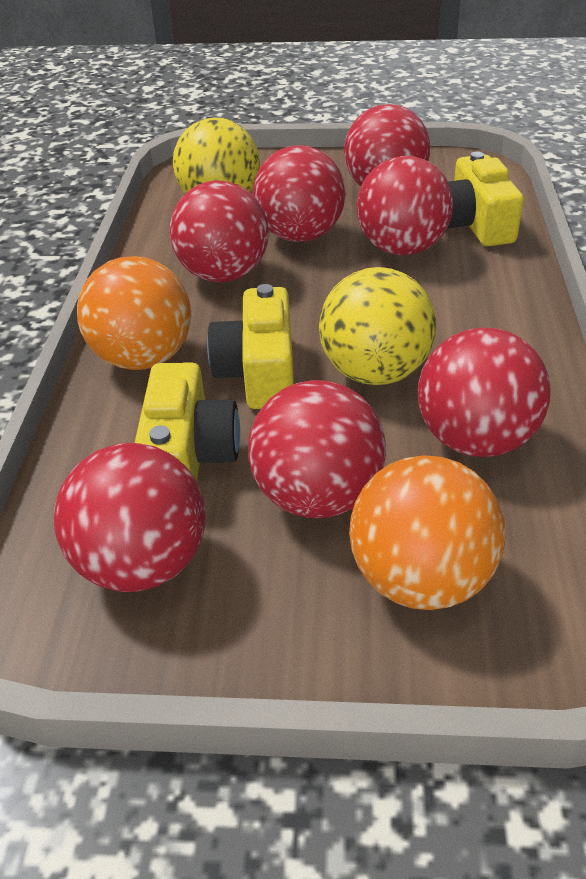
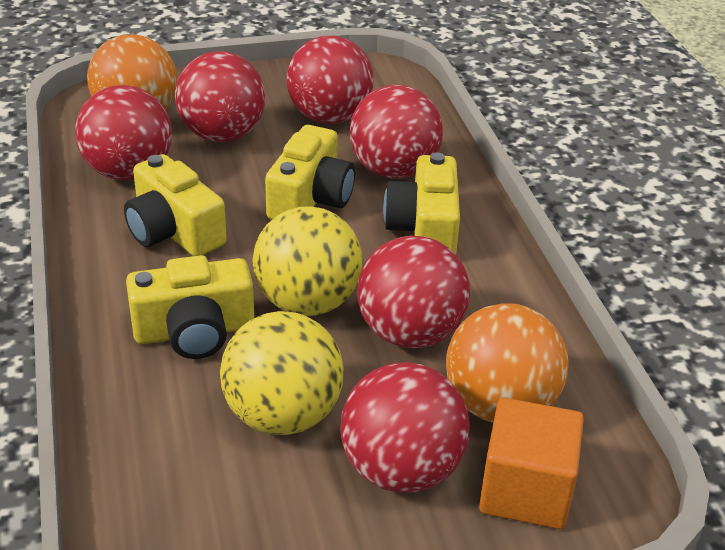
orange cube: none = 0 -> [479,397,584,529] = 1
red ball: [54,443,206,592] [170,180,269,282] [248,380,386,518] [253,145,346,242] [344,104,430,186] [356,156,453,255] [418,328,551,457] = 7 -> [75,85,172,181] [175,51,265,142] [286,36,374,124] [340,362,470,493] [350,85,443,179] [357,235,470,348] = 6
yellow camera: [135,362,240,481] [207,284,294,409] [447,152,524,246] = 3 -> [124,154,227,256] [126,255,255,359] [265,125,355,220] [383,152,460,254] = 4

